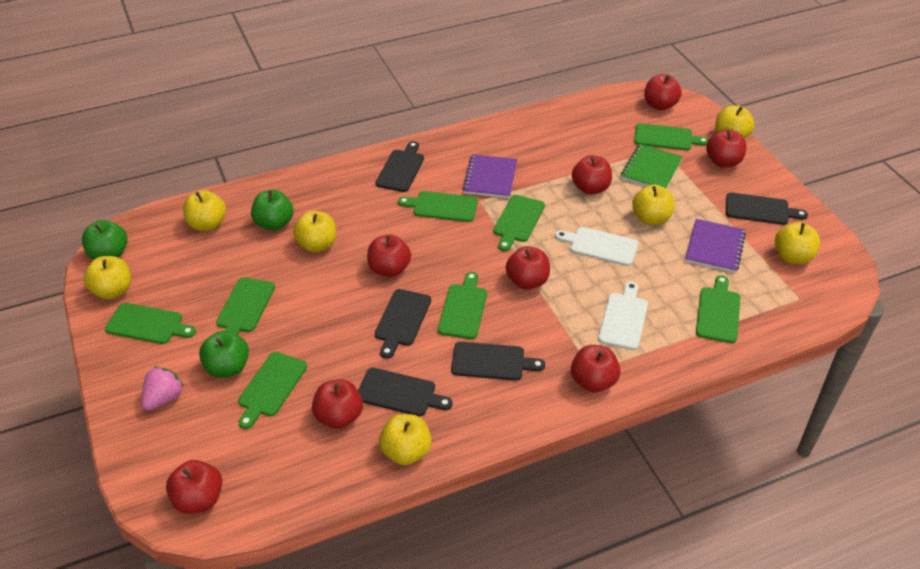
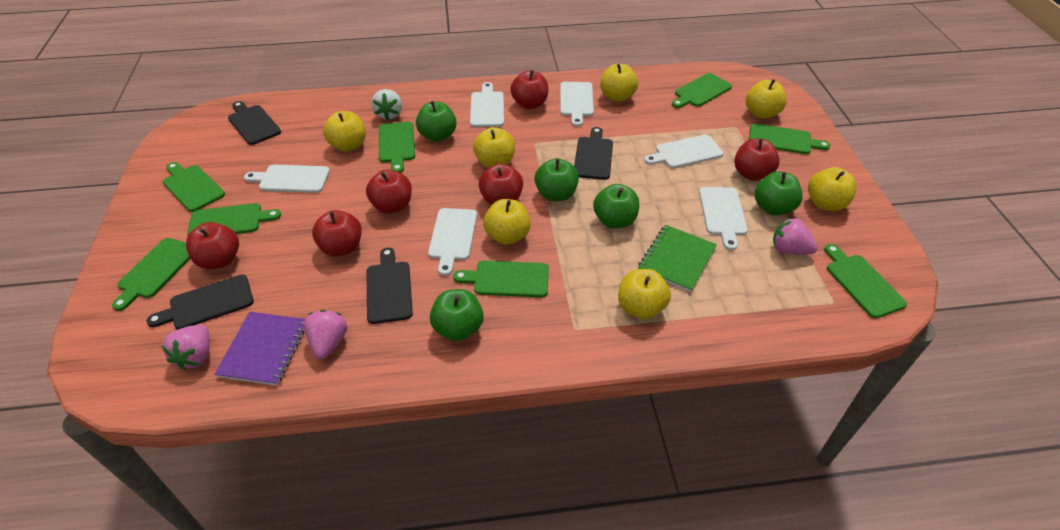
black cutting board: [358,368,453,416] [375,141,424,192] [375,289,431,359] [451,342,545,380] [726,192,808,225] = 5 -> [146,274,254,329] [228,101,281,145] [367,248,413,324] [574,127,613,180] = 4
green apple: [82,220,128,260] [199,331,249,378] [251,190,294,231] = 3 -> [416,101,457,142] [430,289,484,341] [535,158,579,201] [593,184,639,228] [755,171,803,215] = 5
pink strawberry: [141,366,184,411] = 1 -> [161,325,210,370] [304,310,347,359] [773,218,818,255] = 3
purple notebook: [462,154,517,198] [685,219,746,273] = 2 -> [215,312,306,386] = 1
red apple: [166,460,222,514] [312,379,363,429] [367,234,411,277] [506,246,550,289] [571,345,620,393] [572,155,612,195] [644,74,682,111] [706,129,747,168] = 8 -> [186,222,239,269] [312,210,362,257] [366,170,412,214] [479,164,523,205] [510,70,548,109] [734,138,780,181] = 6
white cutting board: [555,227,639,266] [598,282,648,350] = 2 -> [244,164,330,193] [428,208,477,276] [470,82,504,127] [560,82,594,127] [644,134,724,168] [699,187,748,250] = 6
white strawberry: none = 0 -> [371,89,402,120] = 1

